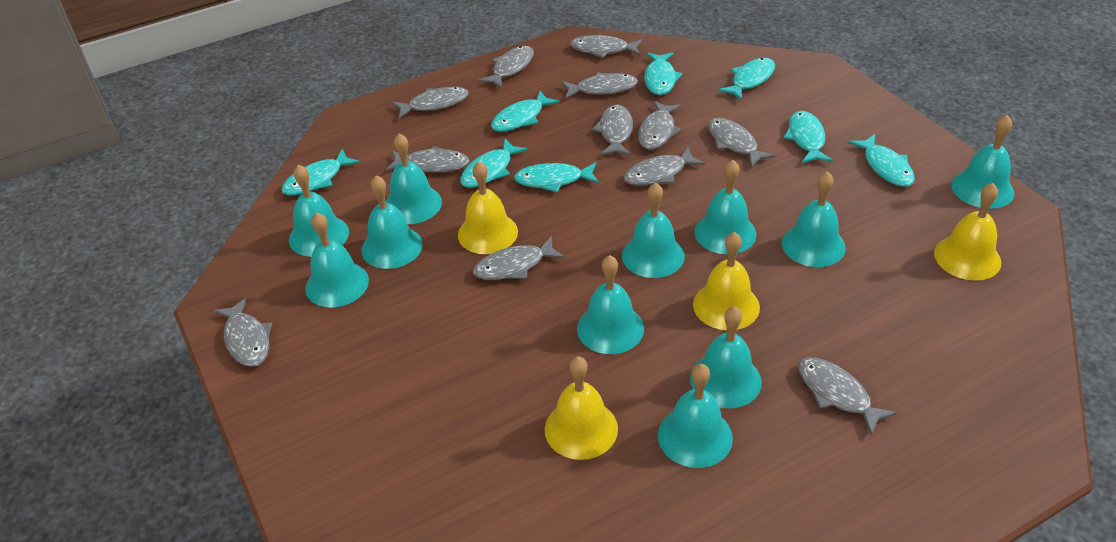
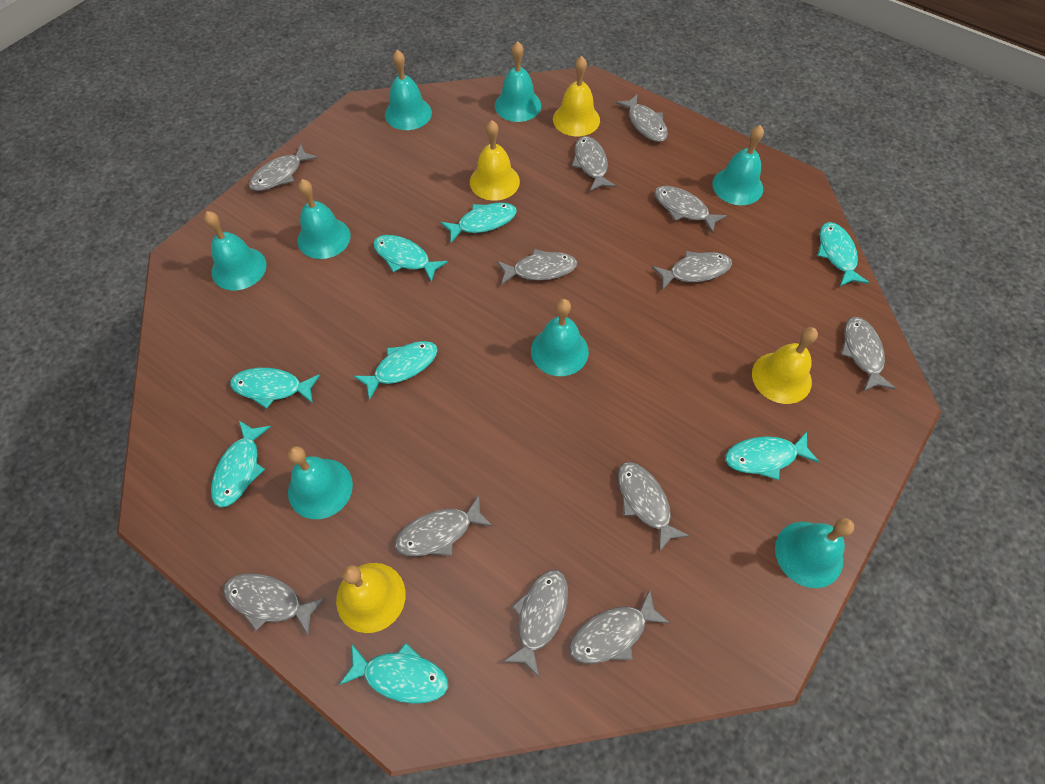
turquoise bell: [289,164,349,257] [305,213,369,308] [362,175,423,269] [386,133,442,224] [577,255,644,354] [622,183,685,278] [658,364,733,468] [690,306,762,408] [694,160,757,254] [782,171,846,267] [951,115,1014,209] = 11 -> [204,211,267,290] [288,446,353,519] [297,179,351,259] [385,50,432,130] [495,41,541,122] [531,299,589,376] [712,125,764,205] [775,518,854,588] = 8

